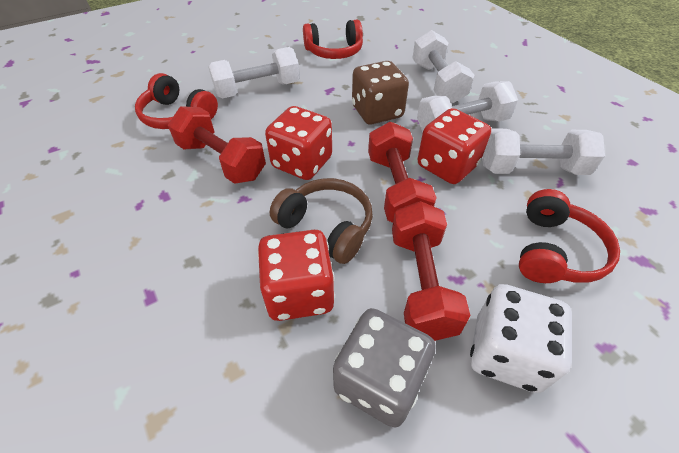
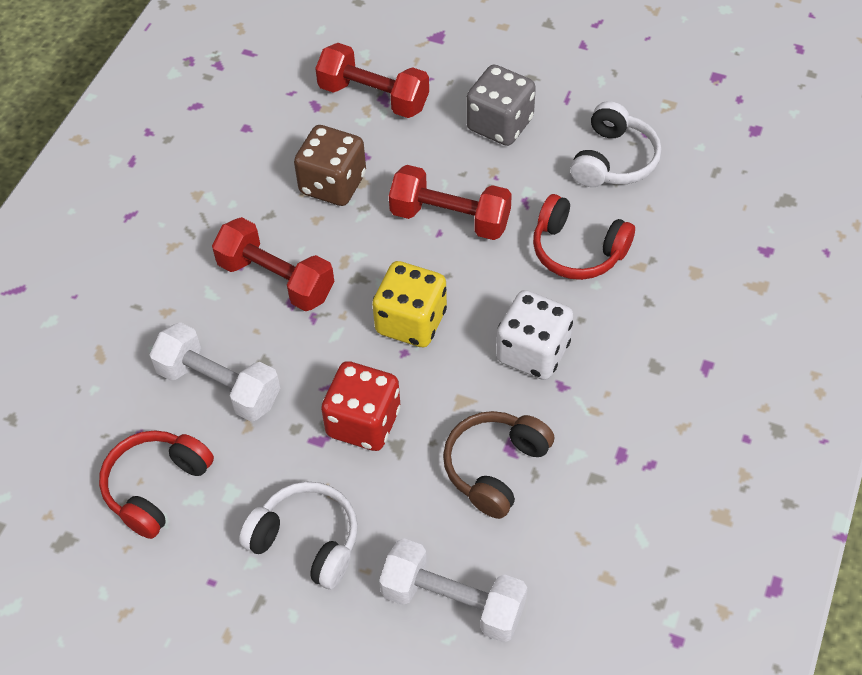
red dice: [257,230,335,321] [265,106,332,180] [418,108,491,184] = 3 -> [321,361,400,451] = 1
red headphones: [135,73,218,129] [303,20,363,59] [519,189,620,283] = 3 -> [99,430,214,539] [533,194,635,280] = 2
white dumbbell: [208,47,300,98] [412,30,475,103] [417,81,518,133] [483,128,605,175] = 4 -> [149,322,280,422] [379,538,527,643] = 2
white headphones: none = 0 -> [239,481,358,589] [570,101,662,187] = 2
yellow dice: none = 0 -> [372,261,447,347] = 1

